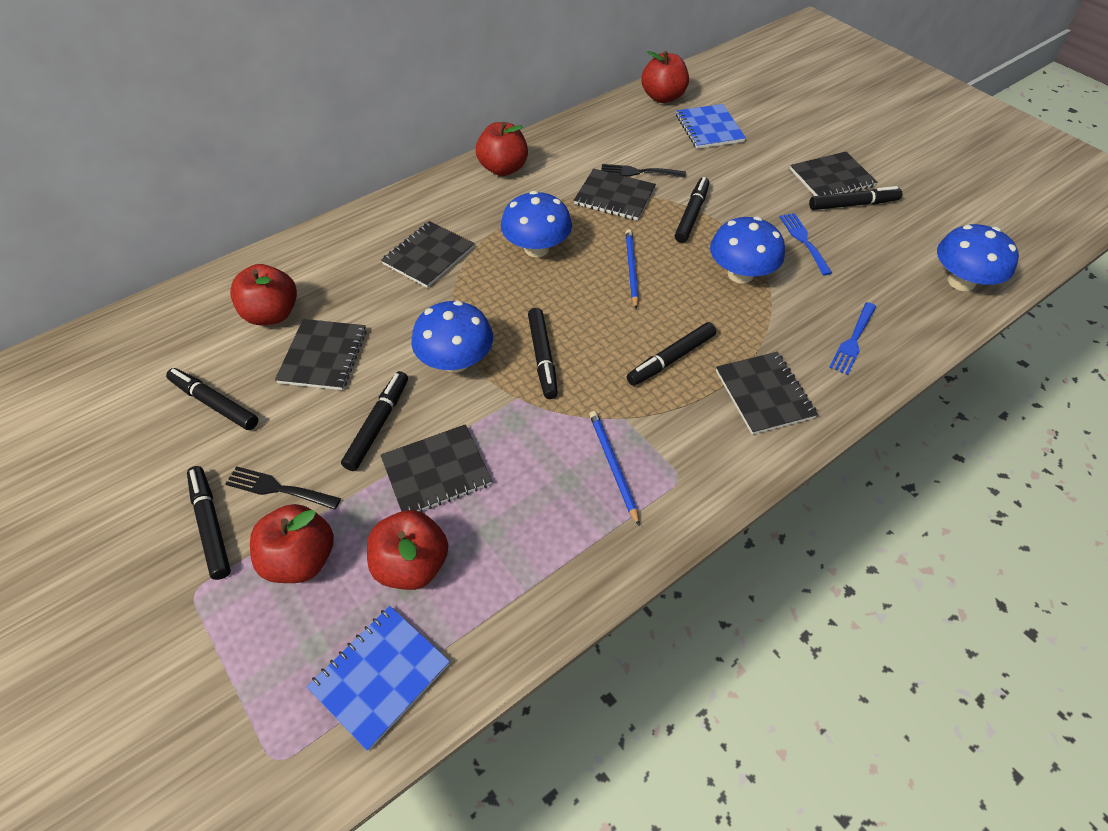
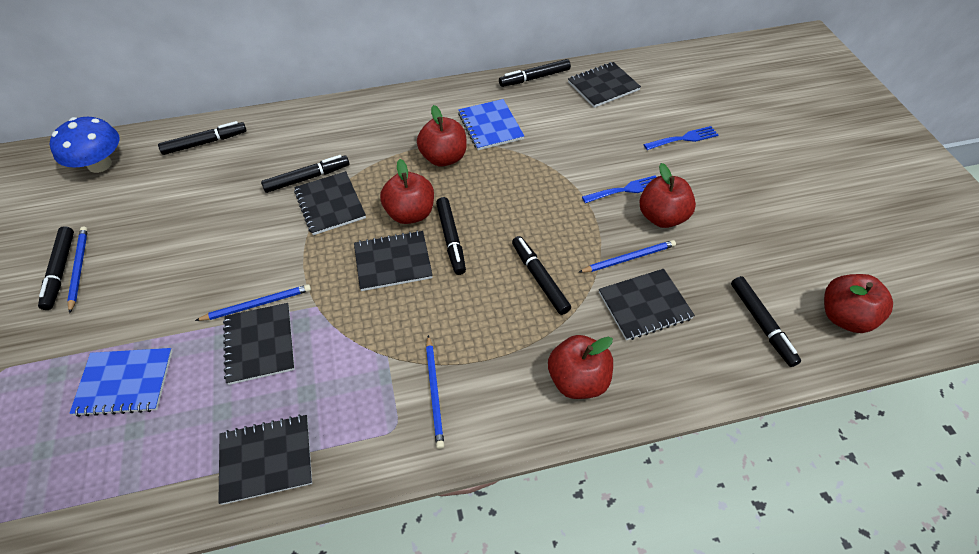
black fork: [225,466,341,510] [601,164,686,178] = 2 -> none = 0
blue mushroom: [411,301,493,373] [501,191,572,257] [710,217,785,284] [937,224,1019,291] = 4 -> [50,117,119,173] = 1
blue pencil: [589,411,640,526] [625,229,639,309] = 2 -> [67,226,88,313] [195,284,311,321] [426,335,444,449] [579,240,676,273] = 4

